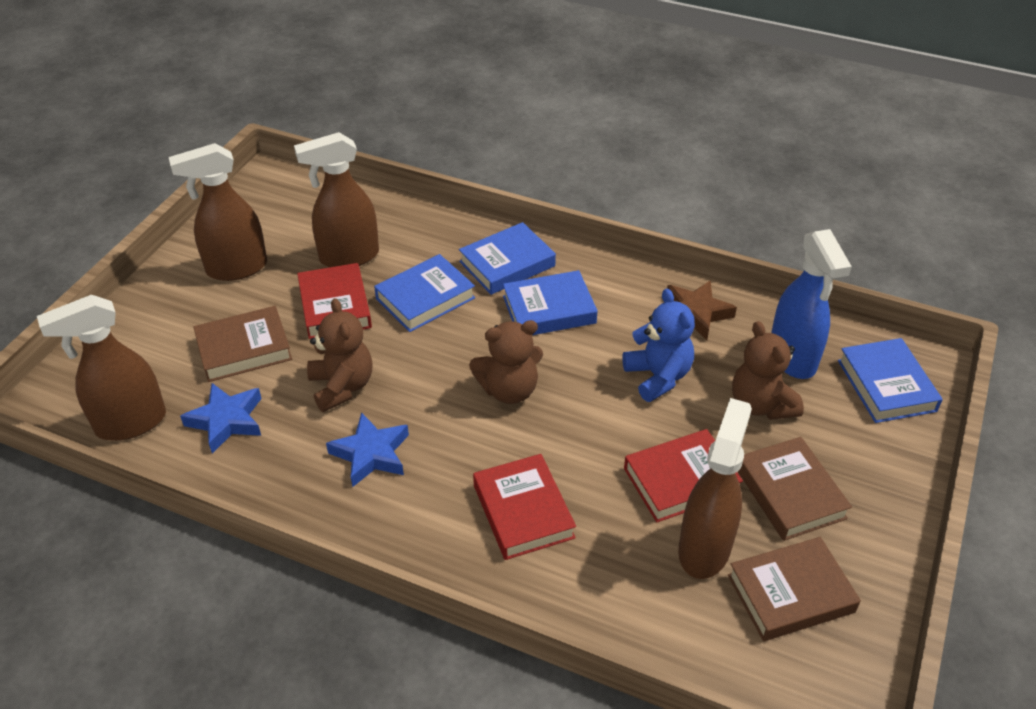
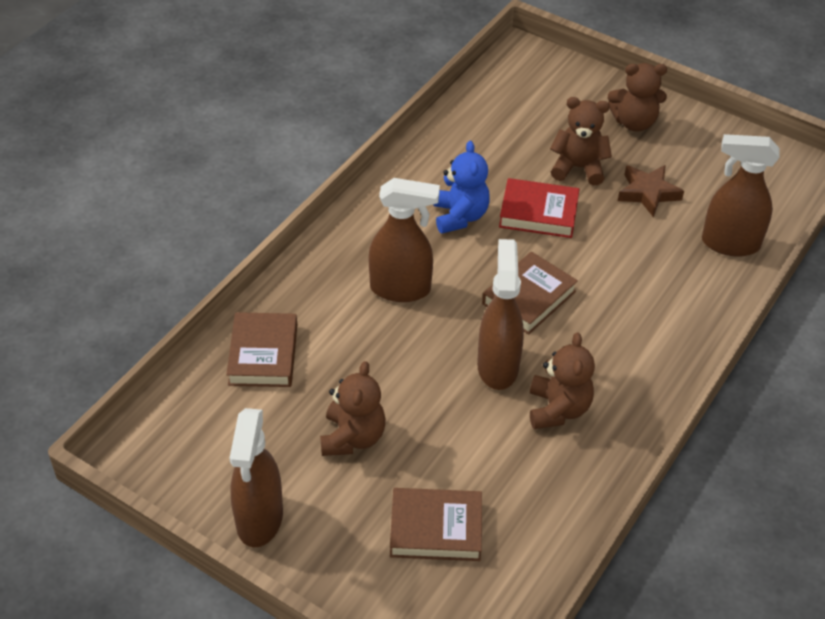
blue book: [374,254,475,332] [459,222,556,295] [503,270,598,335] [838,338,943,423] = 4 -> none = 0
blue spray bottle: [771,229,852,379] = 1 -> none = 0
blue star: [180,383,262,453] [326,412,409,487] = 2 -> none = 0
brown teddy bear: [307,298,373,412] [469,320,543,404] [732,321,804,420] = 3 -> [320,361,385,456] [530,332,595,429] [550,97,612,185] [608,63,667,132] = 4
red book: [297,263,372,339] [473,454,576,560] [624,429,743,522] = 3 -> [499,178,580,238] = 1

